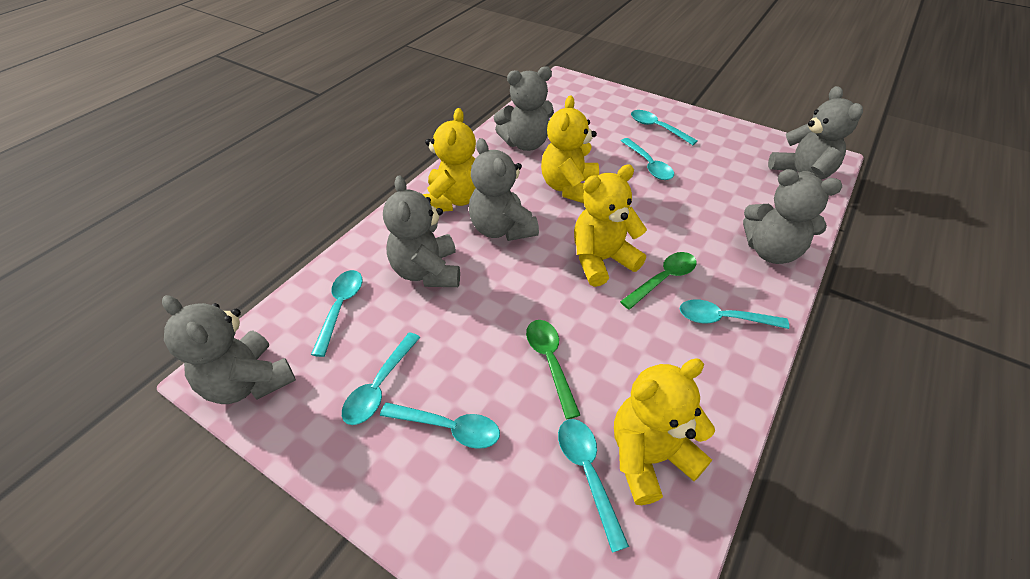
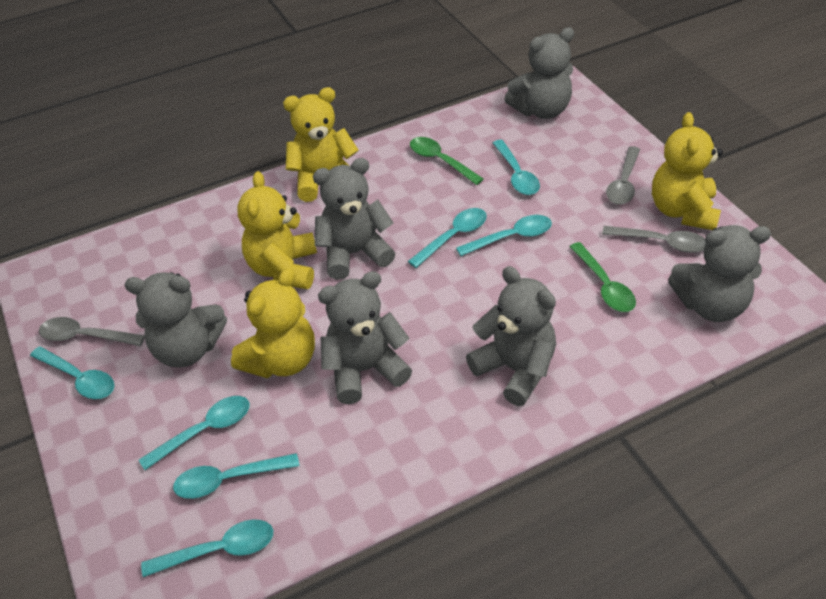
grey spoon: none = 0 -> [39,317,145,346] [602,226,706,253] [606,146,640,205] = 3

